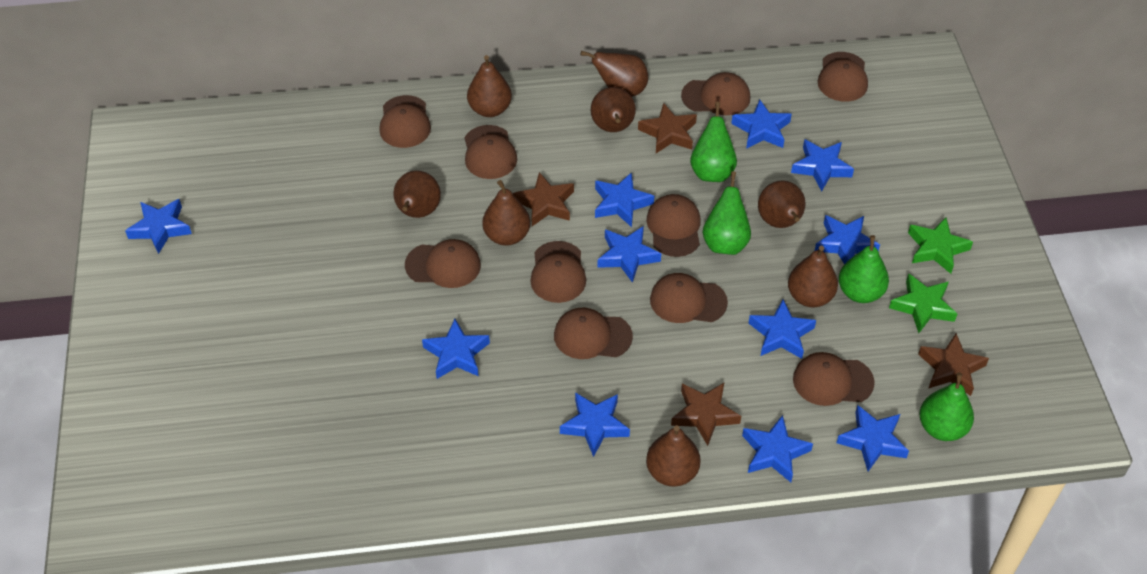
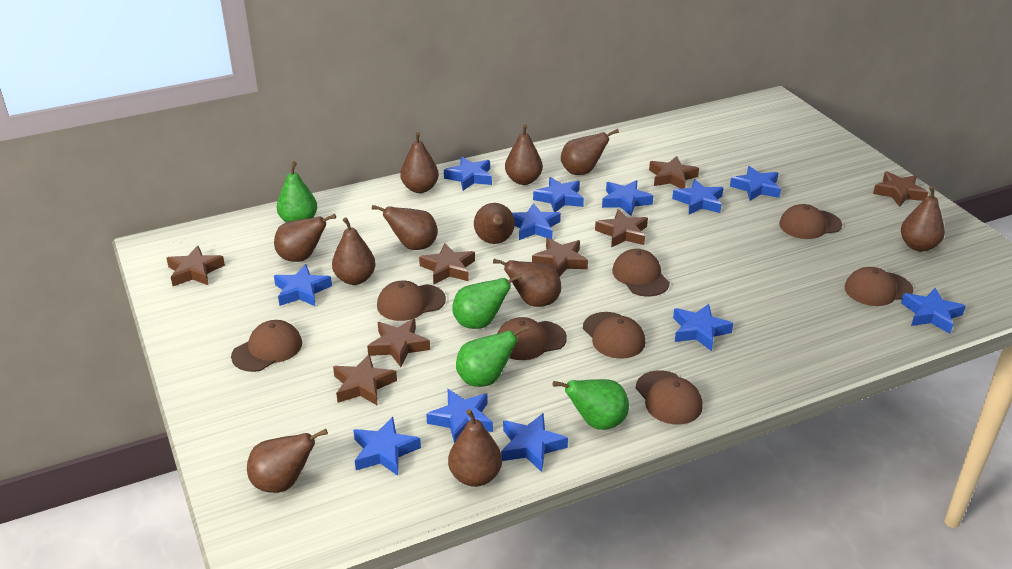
blue star: [125,199,192,254] [422,319,490,379] [560,392,630,457] [595,172,654,227] [598,226,661,283] [731,100,792,149] [742,415,813,482] [748,300,816,359] [791,139,854,191] [815,215,880,264] [836,405,909,471] = 11 -> [274,264,332,307] [353,417,421,476] [426,389,493,443] [444,157,492,191] [501,413,568,472] [512,203,561,240] [533,177,584,212] [602,180,653,216] [672,179,723,214] [673,304,733,351] [730,166,781,201] [901,288,966,334] = 12
brown cap: [379,95,431,148] [405,239,481,288] [464,125,517,179] [530,241,586,303] [554,308,633,359] [646,194,701,257] [650,273,728,323] [681,72,750,115] [793,352,875,406] [818,52,868,102] = 10 -> [231,320,302,372] [377,280,446,321] [497,317,567,360] [583,312,645,359] [612,249,670,297] [636,370,703,424] [779,204,842,239] [844,267,913,306] = 8
brown pear: [393,170,441,218] [467,55,512,117] [482,180,530,246] [581,51,648,97] [591,87,636,132] [646,425,701,487] [758,180,806,228] [788,246,838,307] = 8 -> [247,429,328,493] [274,214,336,262] [332,218,376,285] [372,205,438,250] [400,132,439,193] [448,409,502,487] [474,203,515,244] [493,259,561,307] [505,124,543,185] [561,129,619,175] [901,186,945,251] = 11
brown star: [513,172,574,226] [638,103,697,153] [671,383,741,446] [918,333,989,396] = 4 -> [166,246,225,286] [333,354,397,406] [367,319,430,367] [419,243,475,284] [532,238,588,277] [595,209,648,248] [649,156,699,188] [873,171,928,207] = 8
green star: [889,273,957,333] [908,217,973,274] = 2 -> none = 0

